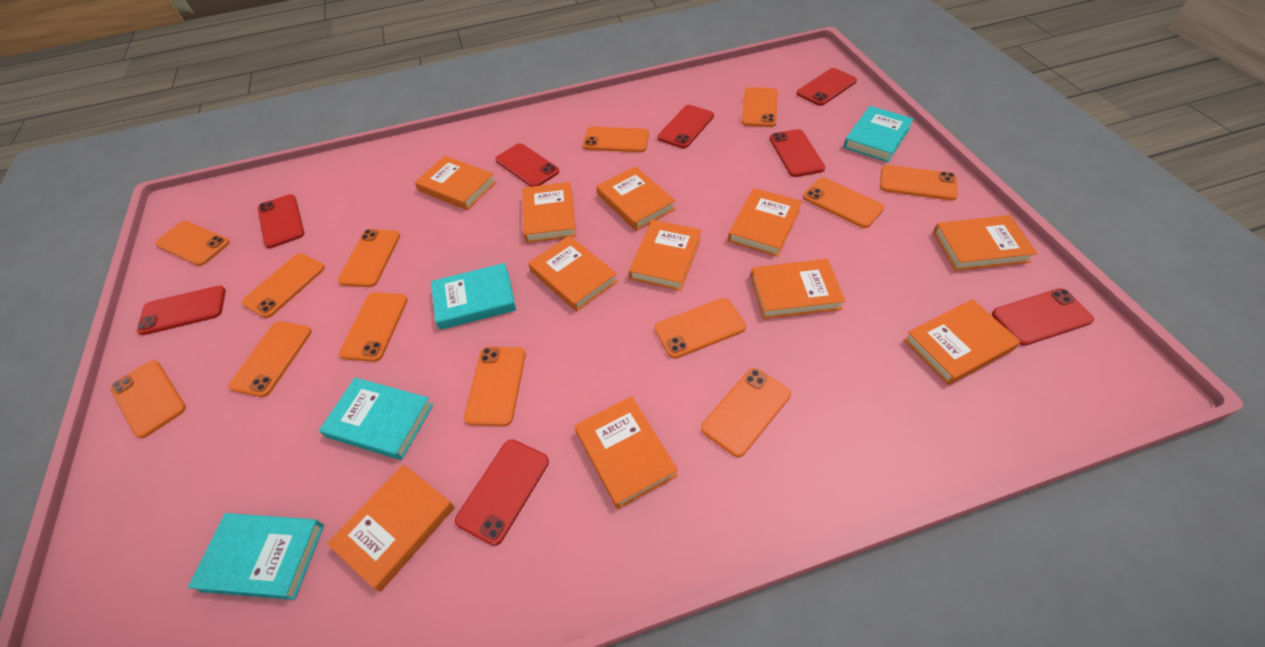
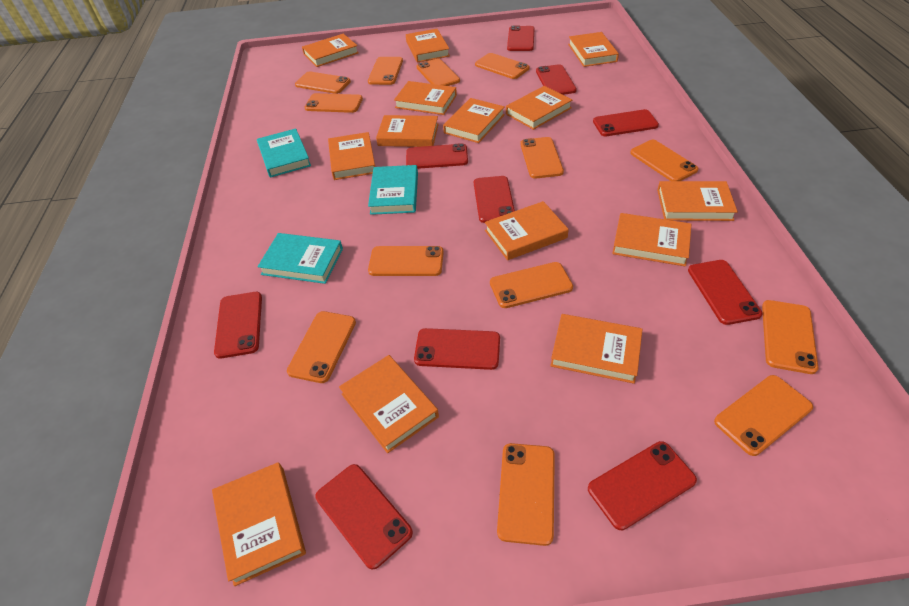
orange book: [327,464,455,592] [415,156,496,210] [523,182,576,243] [528,235,618,312] [574,396,678,509] [597,166,676,231] [629,220,702,291] [728,188,802,257] [751,259,845,319] [904,299,1021,385] [933,215,1037,271] = 11 -> [212,462,306,586] [302,33,359,67] [328,132,375,180] [339,355,439,453] [376,115,439,147] [394,81,457,115] [406,29,450,63] [443,98,505,143] [485,201,569,260] [506,86,572,130] [550,314,643,384] [568,32,619,67] [612,213,691,266] [657,181,738,221] = 14
red phone: [137,285,226,335] [258,194,305,248] [455,439,549,546] [495,143,559,187] [658,105,714,148] [769,129,825,177] [797,68,857,106] [992,288,1094,346] = 8 -> [214,292,262,359] [315,464,413,570] [406,143,468,169] [414,328,500,370] [474,176,515,223] [507,25,534,51] [536,64,577,95] [588,441,697,530] [593,109,659,136] [688,260,762,325] = 10
turquoise book: [188,513,324,600] [319,377,433,460] [431,263,516,330] [843,106,914,162] = 4 -> [257,128,311,178] [257,233,343,284] [368,165,418,215] = 3

